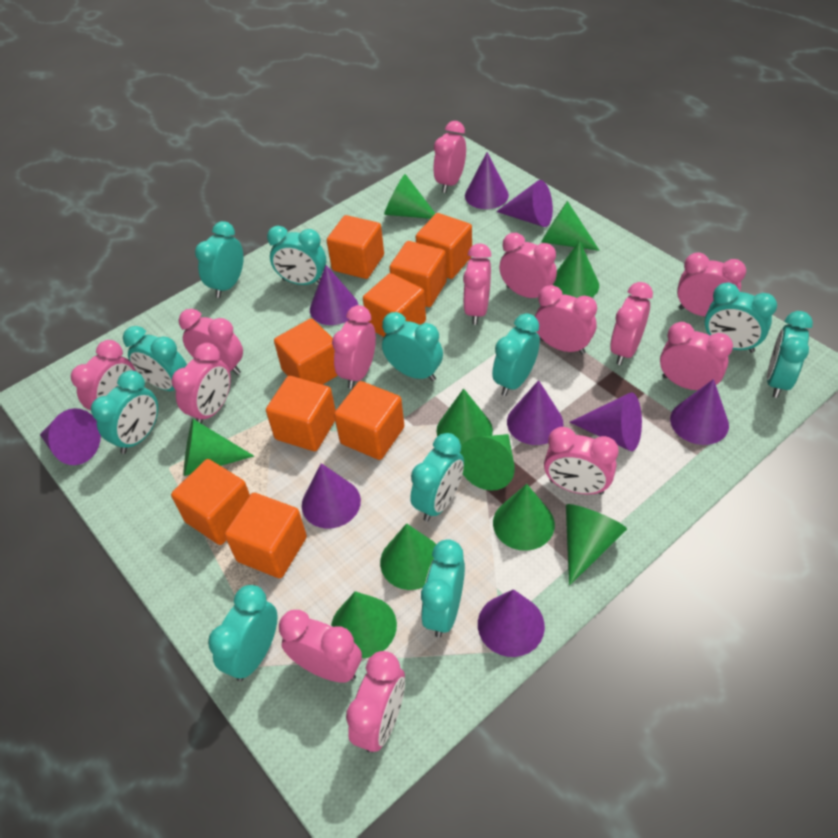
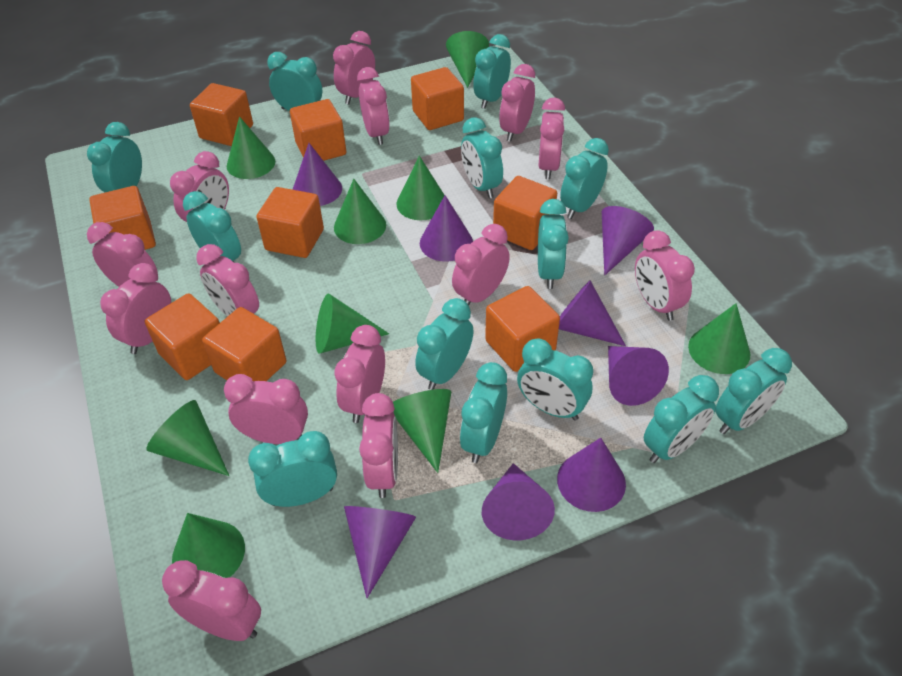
green cone: [183,419,254,476] [331,591,397,658] [380,523,437,590] [384,174,436,219] [436,389,493,446] [460,434,515,491] [493,484,555,551] [541,201,600,251] [553,240,599,298] [566,504,627,586] = 10 -> [146,400,229,476] [172,513,245,578] [227,116,275,179] [316,293,389,354] [334,179,386,244] [393,389,451,473] [396,156,445,220] [446,31,489,88] [688,303,750,374] = 9
purple cone: [40,408,101,465] [302,463,361,529] [310,265,358,325] [465,152,509,209] [478,589,545,657] [496,180,553,227] [507,380,564,445] [570,392,642,451] [670,379,729,445] = 9 -> [292,143,342,206] [344,506,416,598] [420,195,473,262] [482,463,555,540] [557,438,626,512] [559,280,626,346] [602,206,654,275] [608,346,669,406] = 8
turquoise clock: [91,370,158,454] [123,326,187,391] [195,221,244,298] [208,585,278,681] [267,226,326,285] [382,312,443,381] [410,433,464,522] [421,539,465,638] [492,313,540,396] [704,283,777,353] [767,311,813,398] = 11 -> [87,122,142,192] [183,191,241,262] [248,431,337,507] [267,52,322,111] [415,298,474,390] [460,362,507,463] [461,117,503,199] [473,34,511,109] [517,338,593,421] [538,199,569,289] [560,138,609,219] [644,375,719,463] [715,348,792,434] = 13

